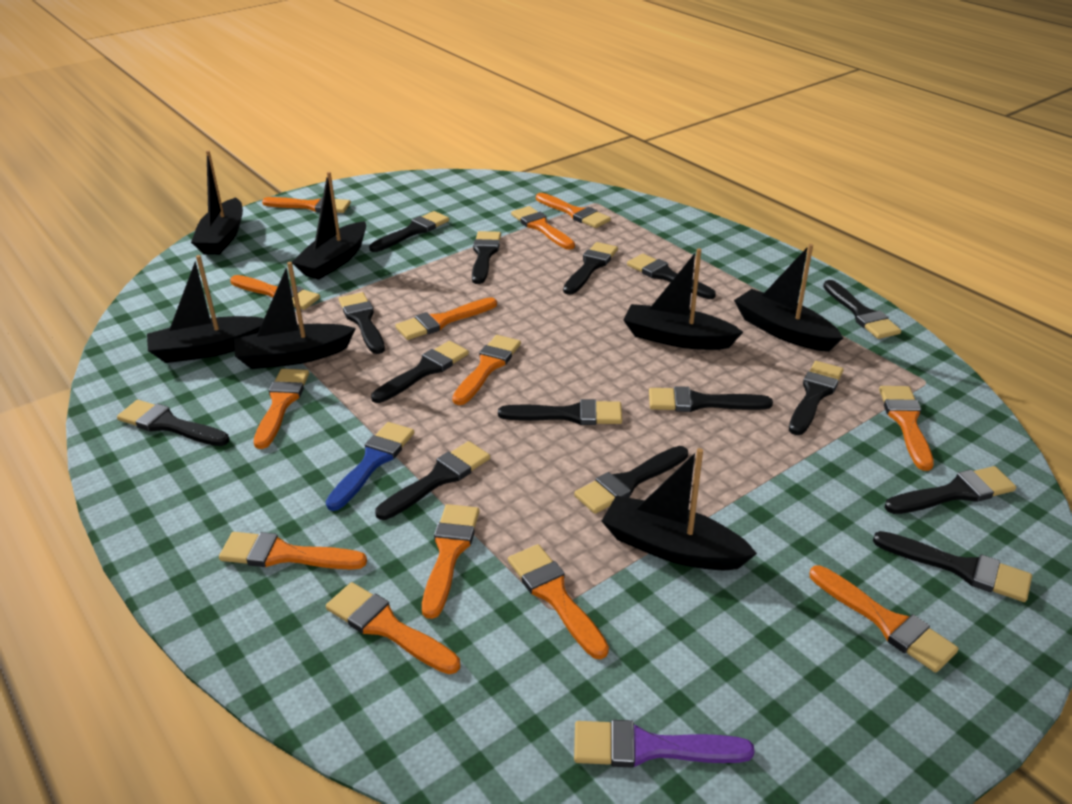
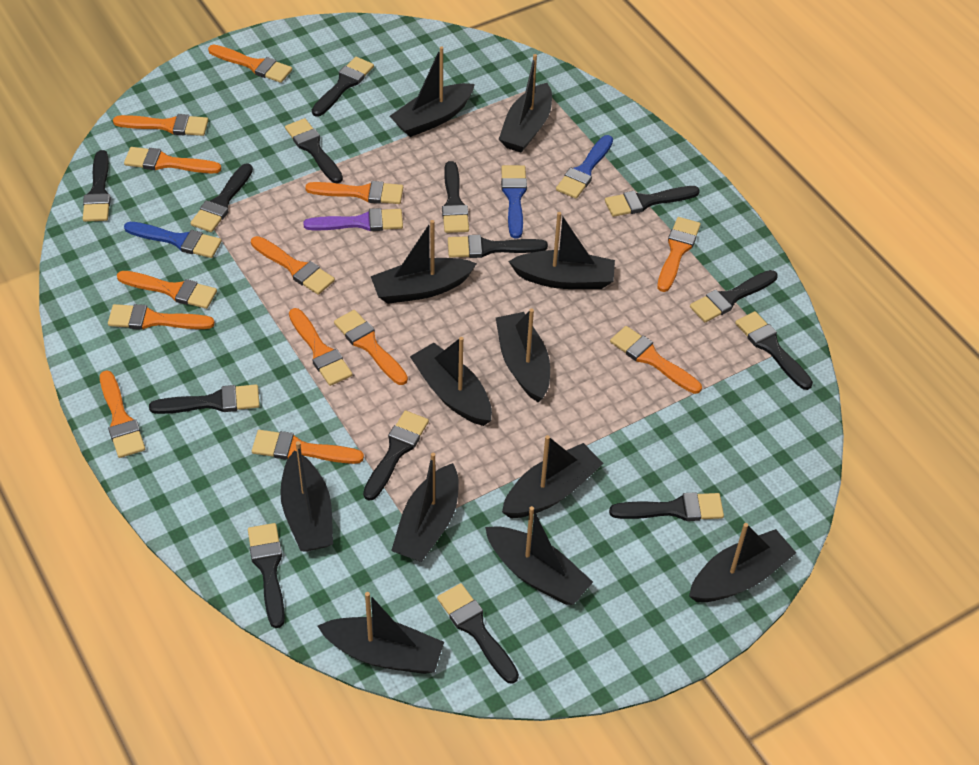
black boat: [147,255,264,363] [191,150,243,255] [234,262,356,369] [292,172,366,280] [602,448,757,570] [623,248,743,350] [734,244,843,352] = 7 -> [280,441,333,551] [318,592,444,674] [371,220,477,304] [390,46,475,137] [391,453,459,562] [410,337,492,426] [485,506,593,605] [496,308,550,402] [499,54,552,152] [502,435,604,518] [508,212,615,289] [689,523,796,602] = 12
black brush: [117,400,229,446] [339,292,385,354] [369,211,449,252] [371,341,469,403] [375,441,490,520] [472,231,501,284] [498,399,622,425] [563,242,618,295] [574,446,688,514] [627,254,716,299] [649,386,773,412] [789,361,843,435] [823,280,901,339] [873,531,1032,602] [885,466,1016,514] = 15 -> [83,150,111,222] [149,384,260,414] [191,163,253,232] [248,523,285,628] [285,118,343,184] [312,57,374,117] [363,410,429,501] [437,583,519,684] [442,161,469,233] [448,235,548,258] [605,186,700,217] [609,492,724,521] [690,270,778,322] [735,311,813,390] = 14
blue brush: [326,422,414,511] = 1 -> [124,222,222,258] [501,165,527,239] [556,135,613,199] = 3

